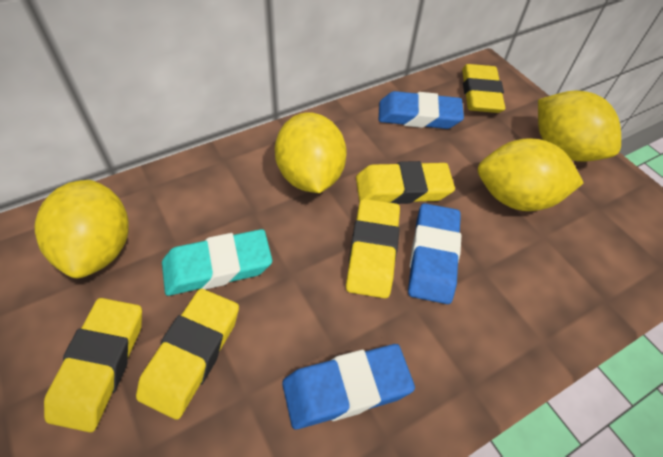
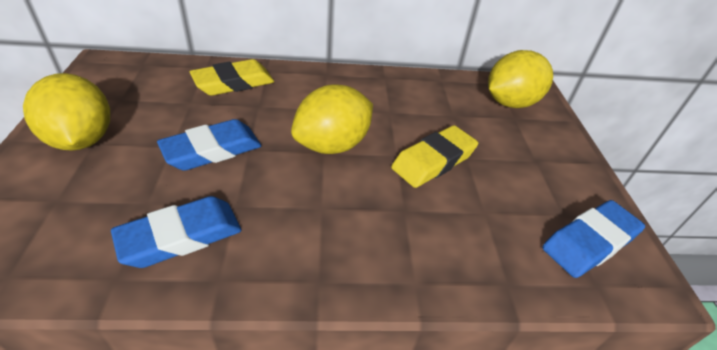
turquoise eraser: [162,229,272,296] = 1 -> none = 0
yellow eraser: [44,298,142,432] [136,289,239,420] [346,199,400,298] [356,161,455,204] [462,64,505,113] = 5 -> [190,59,274,96] [391,125,479,188] = 2
yellow lemon: [34,180,129,278] [275,112,347,193] [478,138,583,211] [538,91,621,162] = 4 -> [23,73,110,151] [291,84,373,154] [488,50,553,108] = 3

